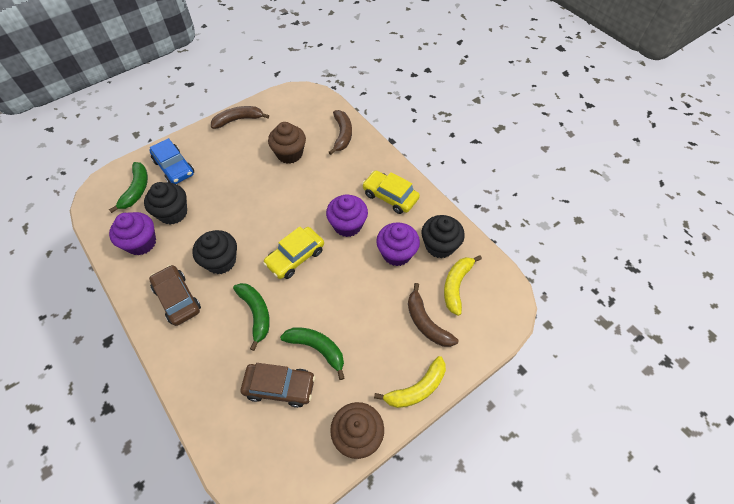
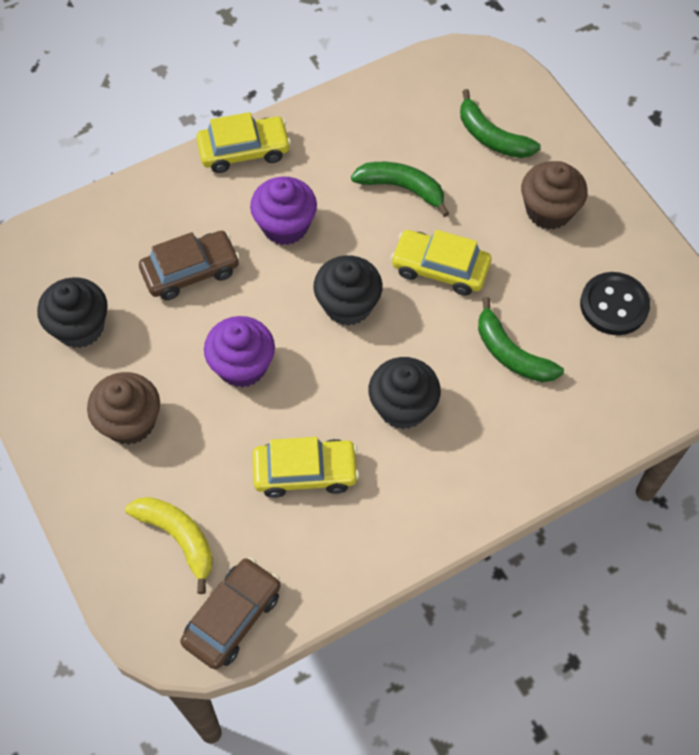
black button: none = 0 -> [580,272,650,335] = 1
blue car: [150,138,194,184] = 1 -> none = 0
brown banana: [211,106,269,129] [329,110,352,155] [408,283,458,347] = 3 -> none = 0
purple cupcake: [109,212,156,256] [326,194,368,237] [376,222,420,266] = 3 -> [204,316,275,388] [250,177,317,245] = 2
yellow banana: [374,356,446,408] [444,255,482,316] = 2 -> [125,497,213,594] = 1
yellow car: [263,227,324,279] [362,171,420,214] = 2 -> [196,112,291,173] [252,437,359,498] [391,230,491,296] = 3

